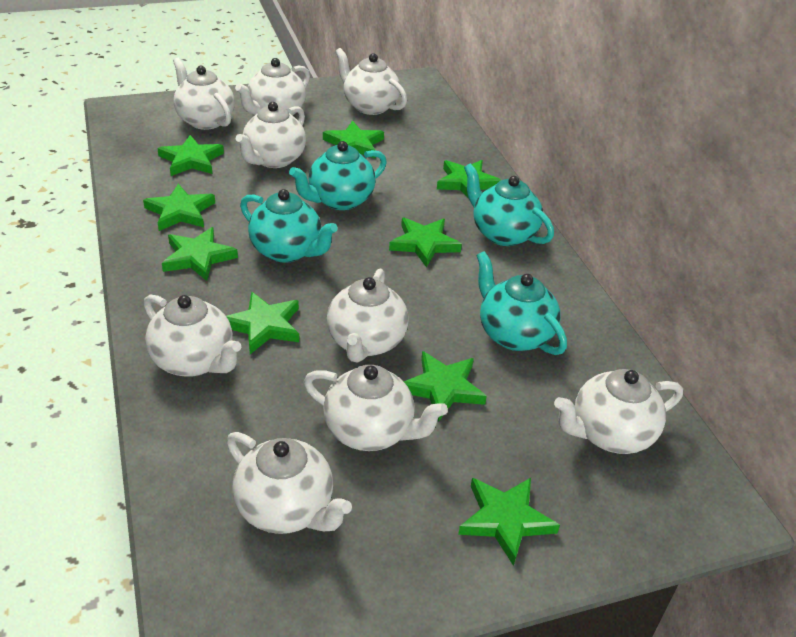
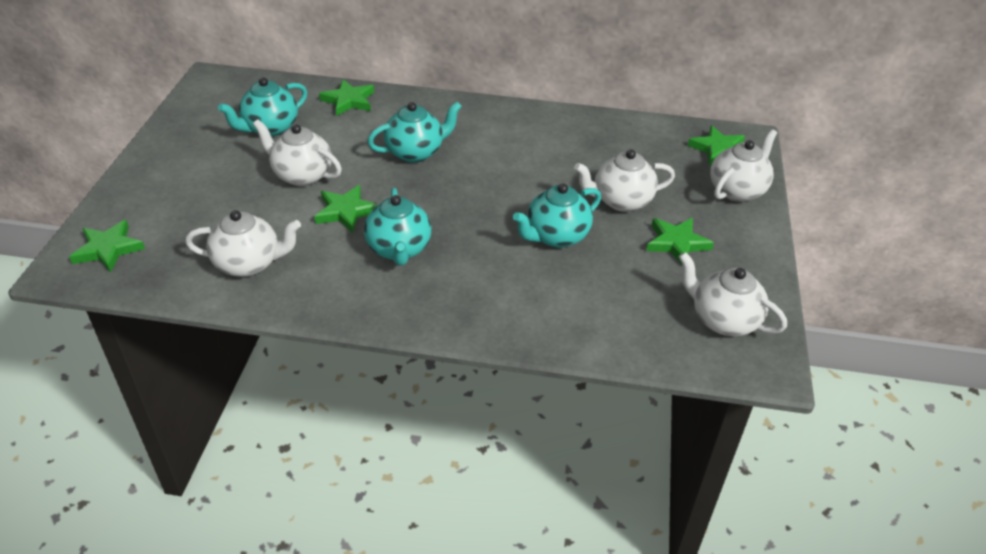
green star: [143,184,215,231] [157,135,224,176] [162,227,238,281] [226,292,299,354] [323,121,384,158] [389,217,462,268] [404,351,487,422] [437,160,501,197] [458,478,560,566] = 9 -> [69,220,145,273] [315,185,378,233] [319,79,374,116] [646,218,714,265] [688,126,745,165] = 5
white teapot: [144,294,241,377] [173,58,235,130] [226,432,352,534] [235,58,310,116] [236,102,306,168] [304,365,448,451] [327,268,409,363] [335,48,407,115] [554,369,683,454] = 9 -> [185,210,301,277] [253,119,342,186] [574,149,675,212] [679,252,787,336] [710,129,777,202] = 5

